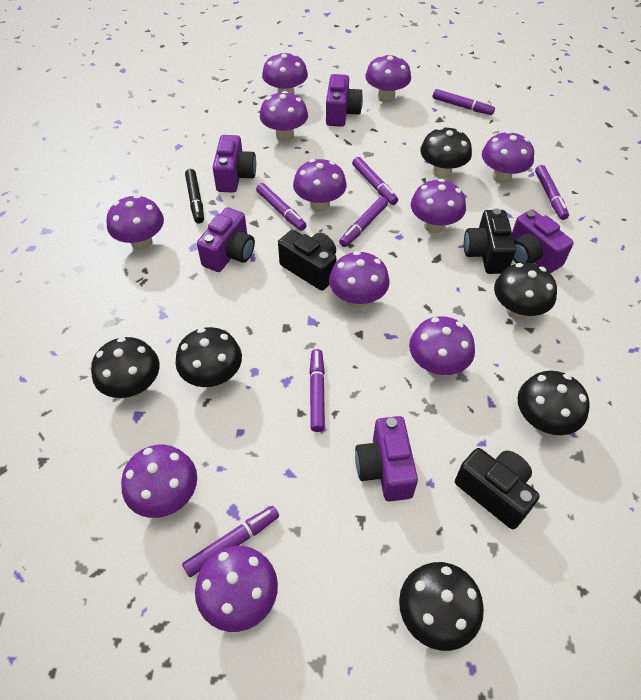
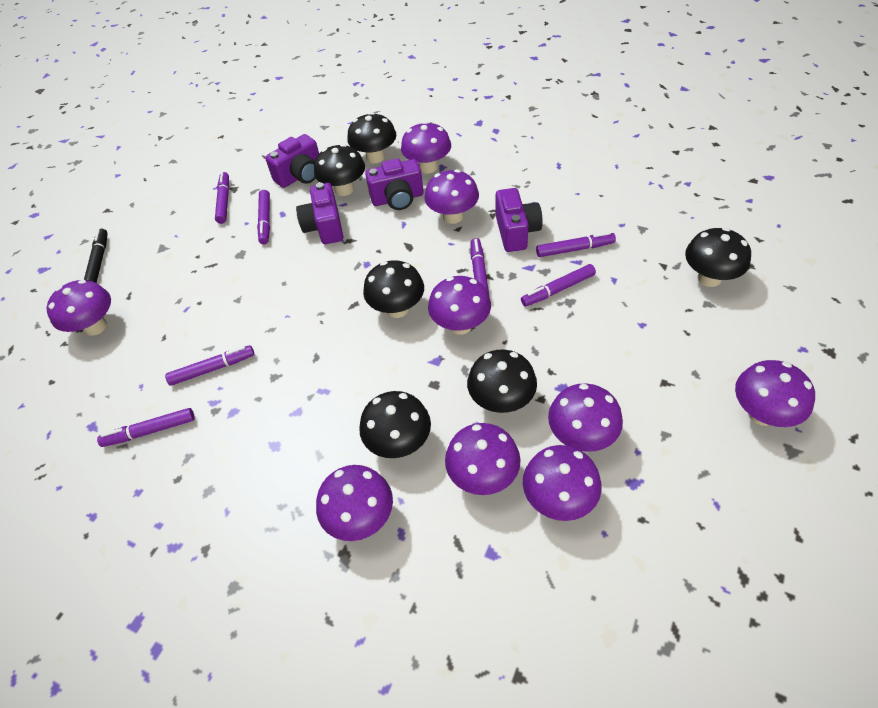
black camera: [278,230,336,291] [455,448,540,529] [464,208,516,274] = 3 -> none = 0
purple camera: [197,207,255,272] [212,135,256,193] [326,74,363,127] [355,416,418,501] [512,209,574,273] = 5 -> [265,134,319,188] [296,182,343,244] [365,158,424,210] [496,188,543,252] = 4
purple mushroom: [106,195,164,250] [121,445,197,518] [195,546,278,632] [260,91,308,142] [262,53,308,94] [293,159,347,212] [329,251,390,309] [365,54,411,103] [409,317,475,376] [411,179,466,233] [482,131,534,184] = 11 -> [46,280,111,336] [316,465,393,541] [401,121,451,174] [424,169,479,224] [428,276,491,335] [445,423,521,495] [523,445,602,521] [548,383,623,452] [735,360,815,427] = 9

